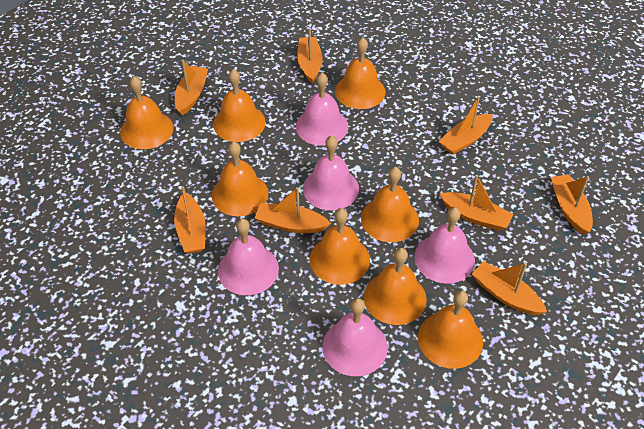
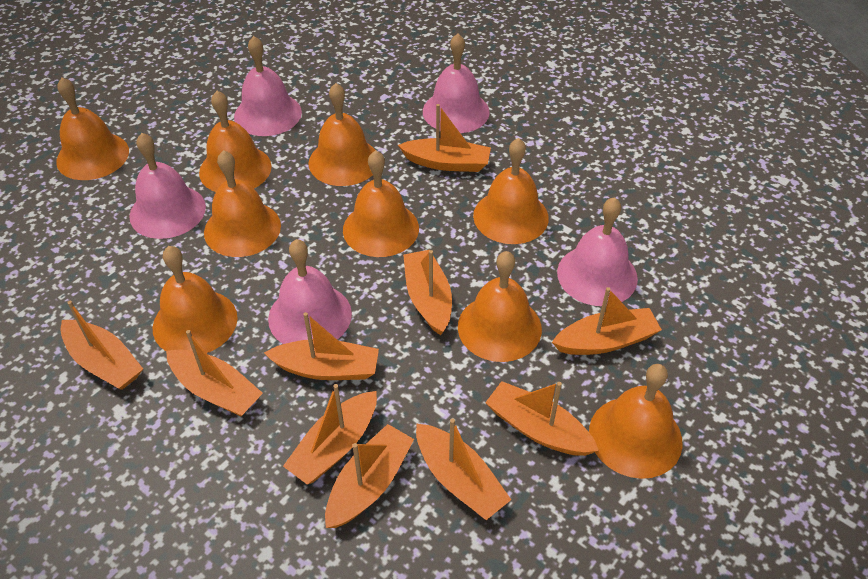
orange bell: [120,76,173,149] [212,141,268,216] [213,69,266,142] [310,208,370,285] [335,37,385,109] [361,167,419,242] [364,248,427,325] [418,290,483,369] = 8 -> [56,77,129,180] [153,246,238,353] [199,91,272,192] [204,150,281,257] [308,83,375,186] [343,150,419,257] [458,251,542,362] [473,138,549,244] [589,364,683,479] = 9
orange boat: [174,186,205,254] [175,60,208,115] [255,187,331,233] [297,29,323,83] [439,97,492,155] [440,175,514,231] [472,261,547,315] [551,174,593,235] = 8 -> [61,301,143,390] [166,330,263,416] [264,312,379,380] [283,384,377,485] [325,424,414,528] [398,104,491,172] [403,250,452,335] [416,419,511,520] [485,381,599,456] [552,287,662,355] = 10

